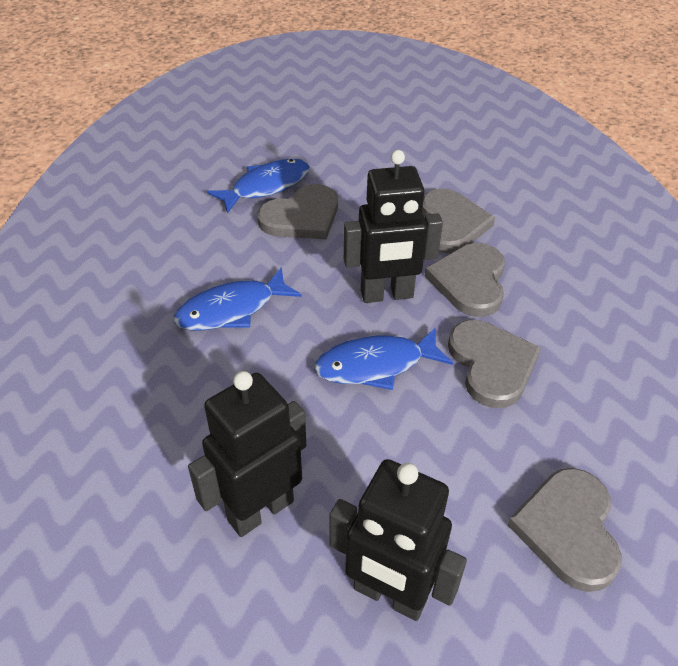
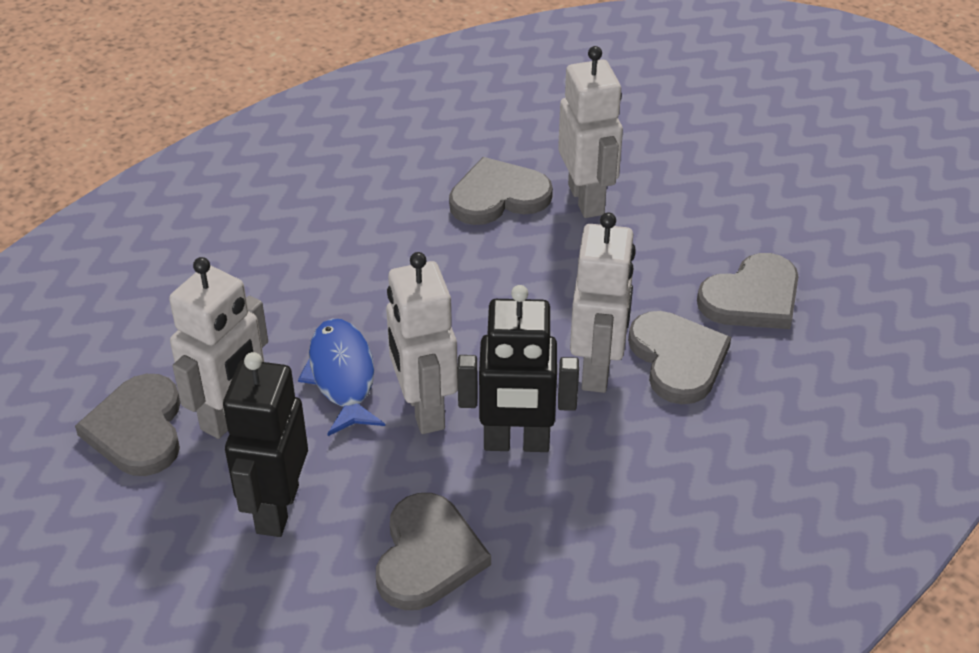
black robot: [188,371,306,537] [330,459,467,621] [344,150,443,303] = 3 -> [223,352,308,537] [457,285,579,452] = 2
blue fish: [173,267,302,331] [207,159,310,214] [314,327,453,390] = 3 -> [298,319,385,436] = 1
white robot: none = 0 -> [169,257,268,439] [386,252,458,434] [558,46,623,218] [570,212,636,393] = 4

